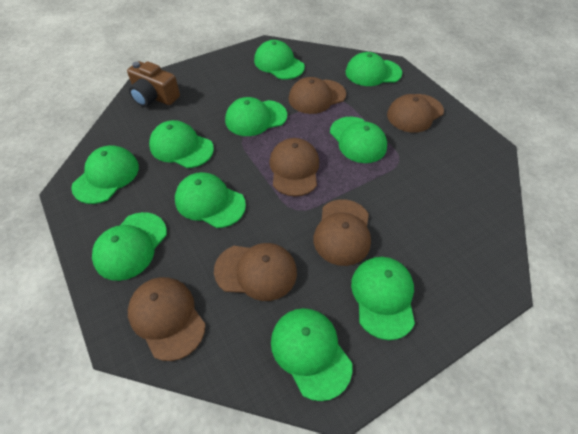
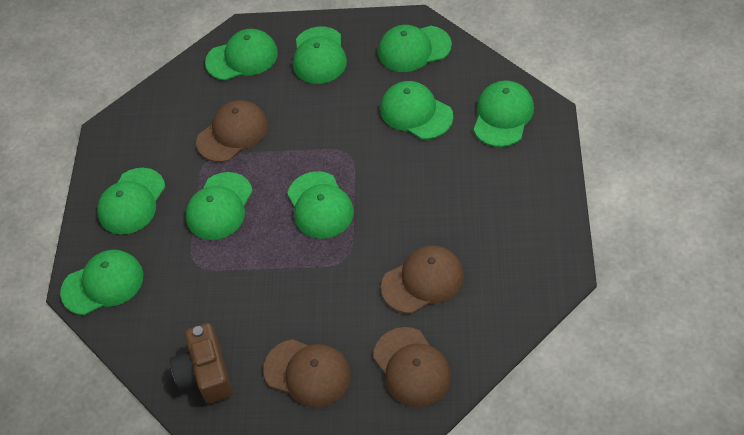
brown cap: [128,277,206,361] [214,243,297,301] [269,138,319,196] [289,77,346,114] [313,199,371,266] [387,94,444,133] = 6 -> [196,100,268,162] [263,339,351,407] [373,327,451,407] [381,245,464,314] = 4
green cap: [71,145,139,204] [92,212,167,281] [149,120,214,168] [175,172,246,228] [225,97,287,136] [254,40,305,80] [271,308,352,401] [330,117,387,163] [346,52,402,86] [351,257,415,340] = 10 -> [60,250,143,315] [97,168,165,235] [186,172,253,240] [205,29,278,80] [287,171,354,239] [293,27,347,84] [378,25,452,72] [380,81,453,139] [474,81,534,147] = 9

